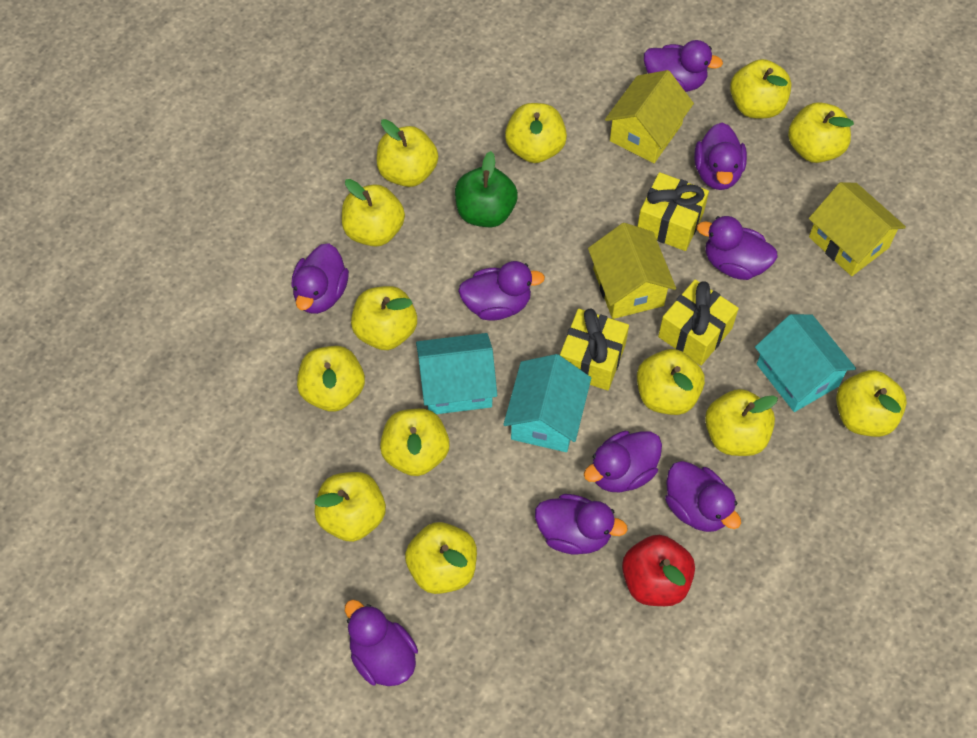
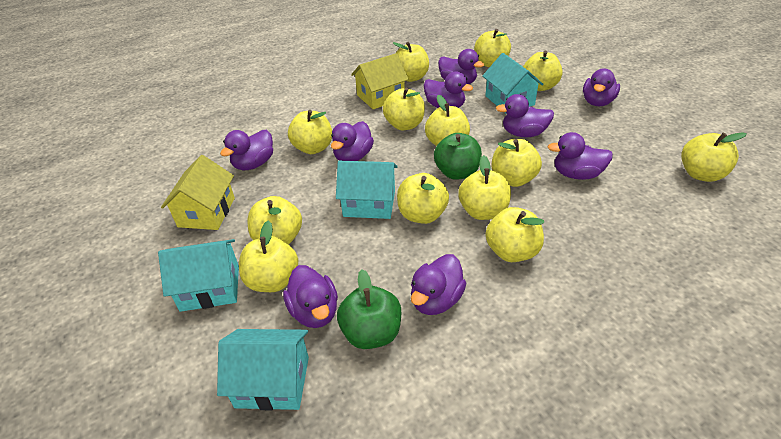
green apple: [455,151,518,227] = 1 -> [337,269,401,349] [434,133,482,180] = 2
red apple: [622,535,695,606] = 1 -> none = 0
turquoise house: [416,333,497,414] [503,354,591,452] [755,314,856,412] = 3 -> [158,239,239,312] [217,329,309,411] [336,161,398,219] [483,53,544,113] = 4
yellow gift: [560,308,629,390] [637,172,709,251] [658,279,739,366] = 3 -> none = 0
yellow house: [588,223,676,319] [605,70,694,163] [809,182,906,276] = 3 -> [161,155,235,230] [351,53,409,109] = 2

